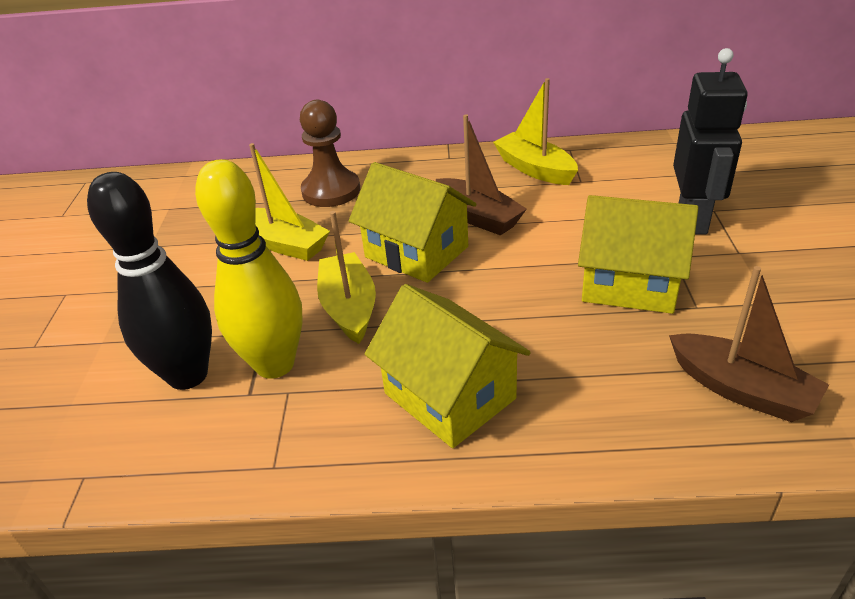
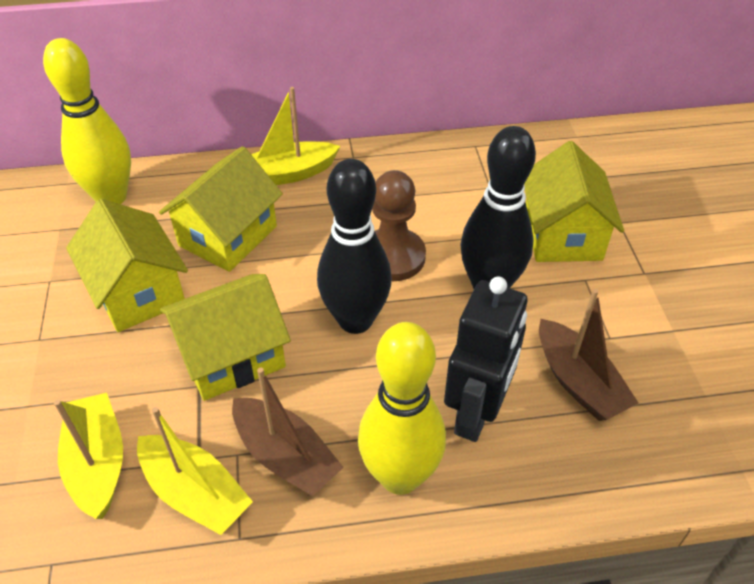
black bowling pin: [87,172,212,390] = 1 -> [317,159,392,334] [460,126,536,289] = 2
yellow bowling pin: [195,159,303,379] = 1 -> [43,38,131,204] [358,322,446,495] = 2
yellow house: [349,162,477,283] [365,284,531,448] [578,195,698,314] = 3 -> [66,199,188,332] [159,146,283,272] [160,274,291,401] [524,141,624,262] = 4

